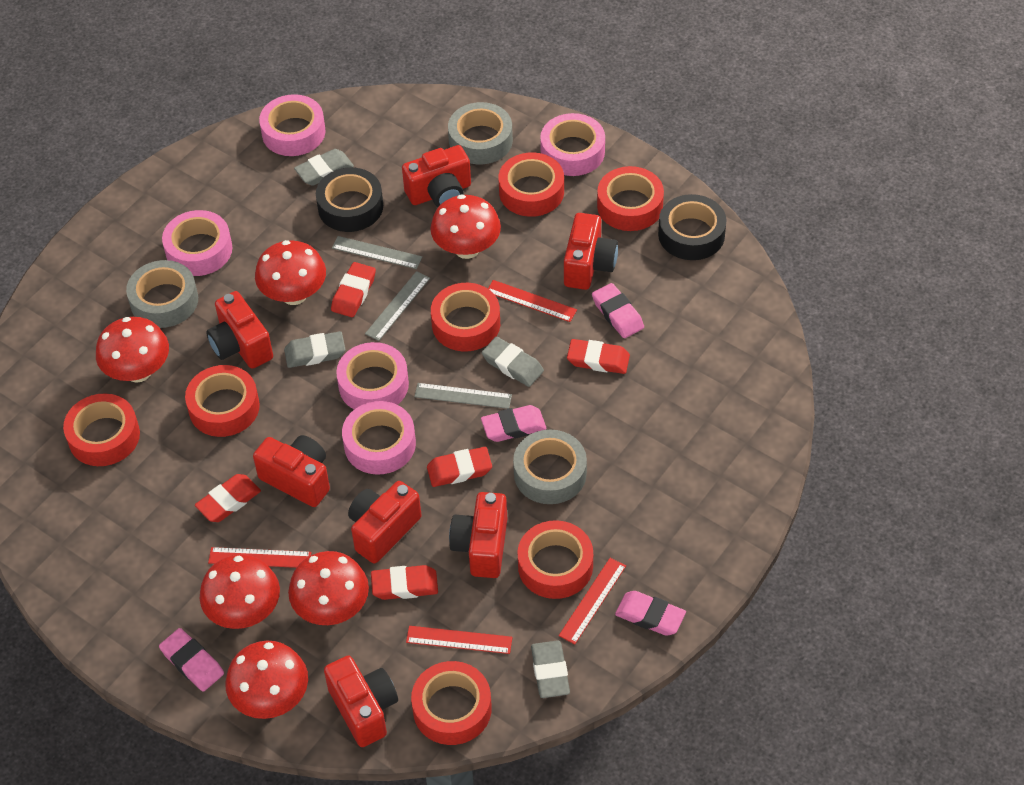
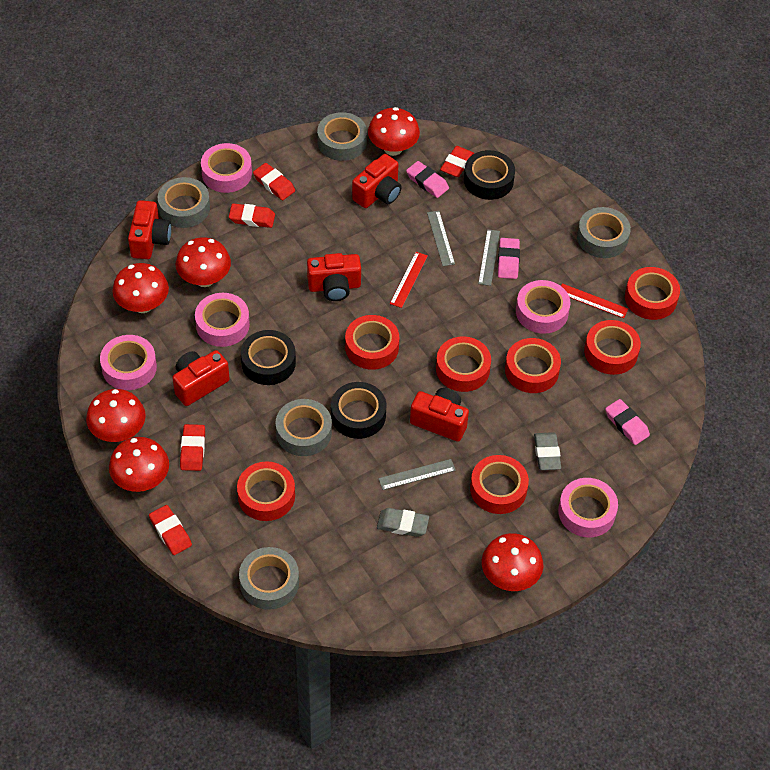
black tape: [316,167,383,232] [658,194,727,260] = 2 -> [241,330,296,385] [331,382,386,439] [464,150,515,200] = 3
grey eraser: [284,331,345,368] [294,149,354,186] [482,337,544,387] [531,640,570,698] = 4 -> [377,508,429,537] [534,432,561,470] = 2
grey tape: [126,260,198,328] [448,102,513,164] [513,430,587,504] = 3 -> [158,177,210,228] [239,547,299,610] [276,399,332,456] [317,112,367,161] [577,207,631,258] = 5
pink eraser: [159,628,224,692] [481,405,547,442] [592,283,644,338] [615,591,686,636] = 4 -> [406,161,449,198] [498,238,520,279] [605,399,650,445] = 3
red camera: [206,291,273,369] [253,435,330,507] [324,655,398,747] [348,481,421,564] [402,145,471,207] [449,492,507,578] [564,213,618,290] = 7 -> [128,200,171,259] [173,350,230,406] [307,253,361,301] [352,154,402,208] [410,388,469,442] = 5
red ruler: [208,547,312,568] [406,626,513,654] [488,280,577,322] [559,558,626,644] = 4 -> [390,252,428,308] [561,283,628,318] = 2

